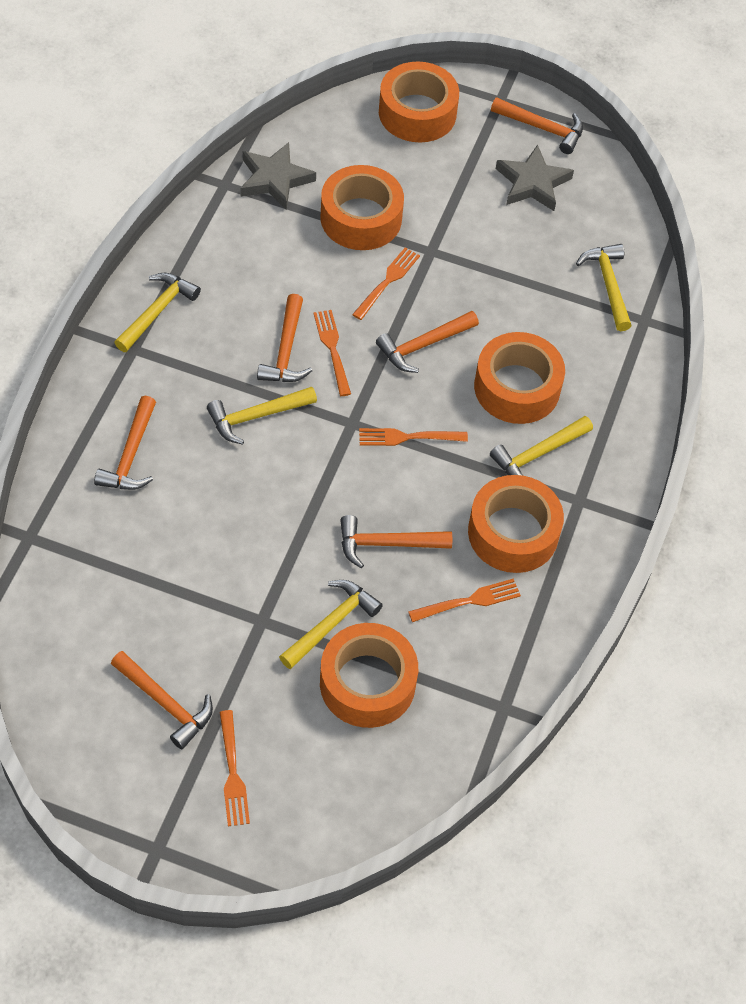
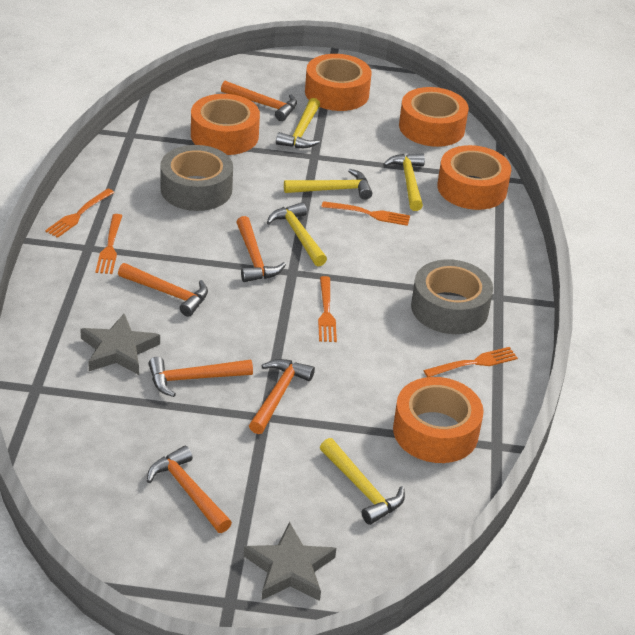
grey tape: none = 0 -> [160,145,233,211] [411,259,493,334] = 2

